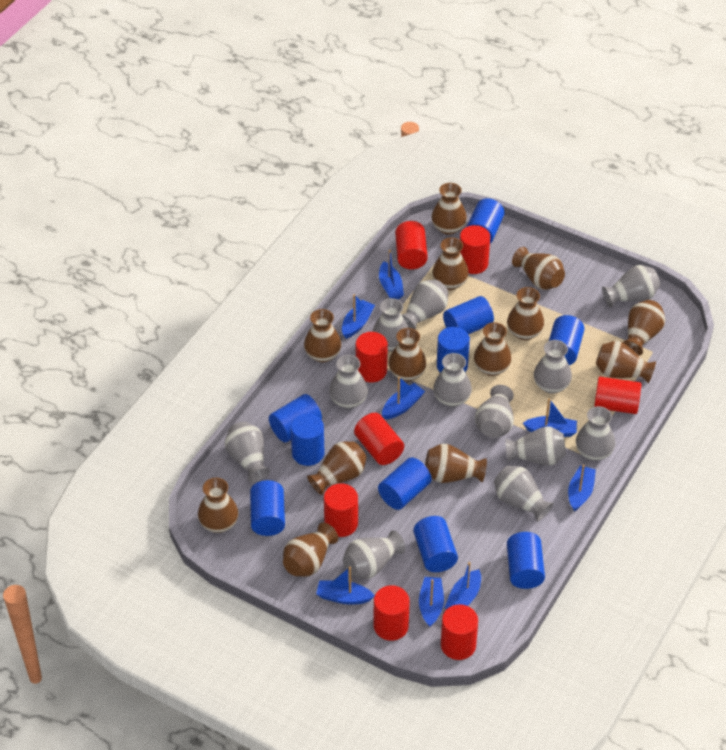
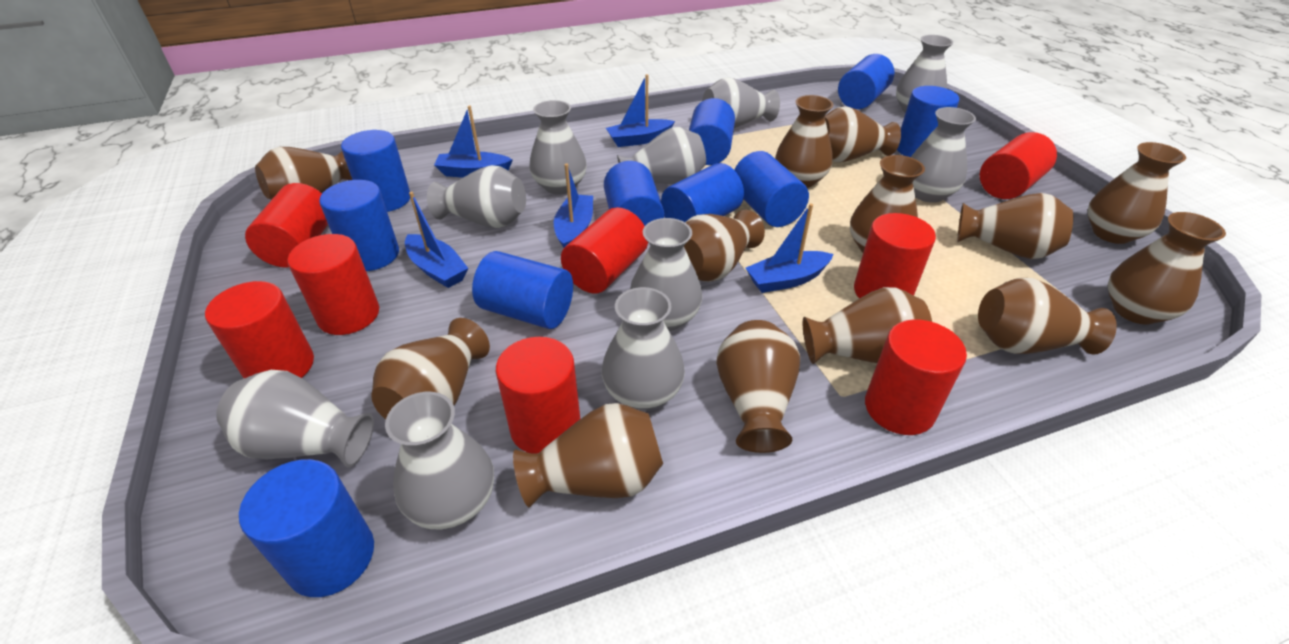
blue boat: [316,567,375,605] [342,294,375,339] [379,250,404,299] [382,377,425,419] [419,577,444,627] [444,562,481,609] [523,398,577,437] [568,465,596,511] = 8 -> [405,192,468,288] [434,105,513,178] [554,164,593,248] [606,74,675,147] [745,204,833,293] = 5
grey vase: [225,422,270,482] [329,355,368,409] [343,530,405,579] [373,298,409,352] [401,280,448,330] [433,353,472,407] [475,385,514,438] [494,466,554,522] [505,426,566,466] [534,340,572,394] [576,406,615,461] [602,265,660,308] = 12 -> [216,370,374,468] [385,392,494,529] [427,165,526,228] [529,100,587,195] [602,287,685,410] [617,127,706,184] [630,218,702,331] [702,77,780,128] [896,35,953,113] [911,107,976,203] = 10

